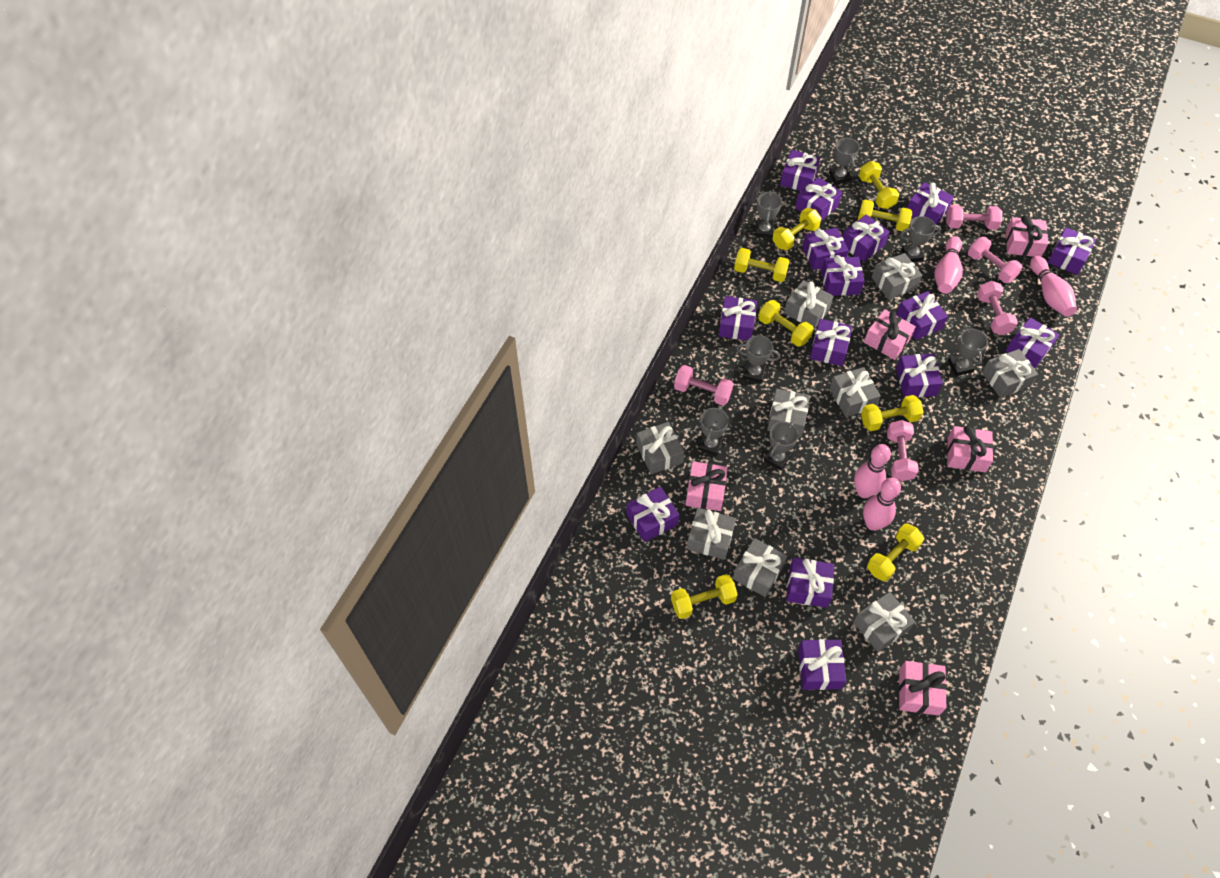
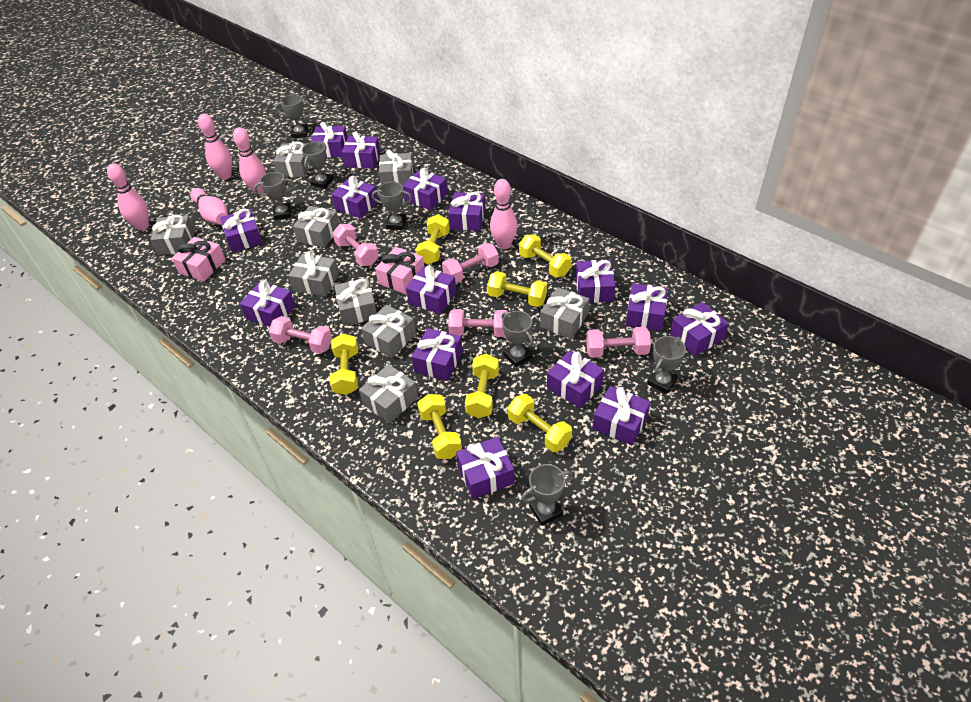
pink bowling pin: [854,444,891,498] [863,478,901,531] [934,236,963,294] [1030,256,1077,316] = 4 -> [107,163,149,231] [190,188,228,225] [198,113,232,180] [233,127,266,194] [490,179,518,249] = 5
pink gift: [686,461,728,511] [864,309,916,360] [899,661,947,716] [947,426,993,473] [1006,215,1048,257] = 5 -> [172,237,226,282] [375,247,424,294] = 2
yellow dumbbell: [671,574,738,619] [734,248,790,282] [758,300,814,347] [772,208,821,250] [858,200,912,231] [859,161,899,209] [861,395,923,431] [867,524,924,581] = 8 -> [330,334,358,395] [416,214,450,264] [417,394,462,459] [465,354,499,418] [487,271,547,307] [508,394,572,452] [519,234,572,278] = 7

